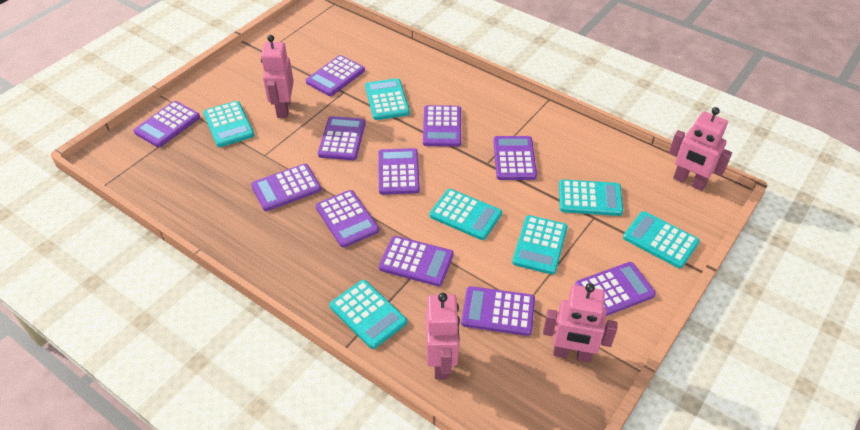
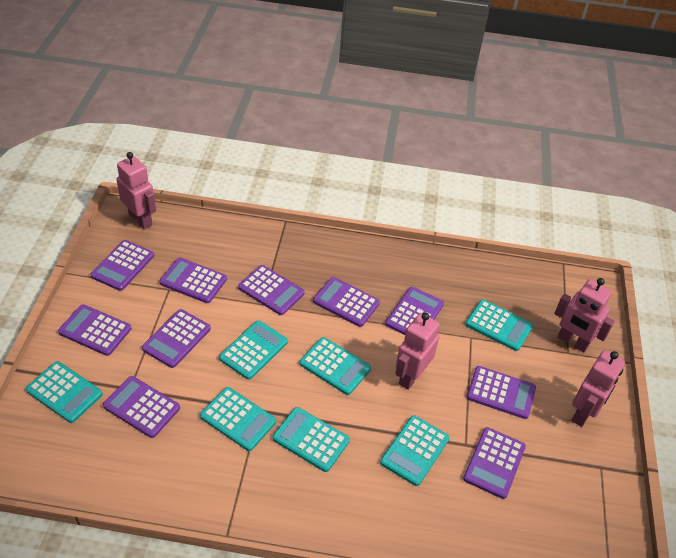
purple calculator: [134,101,200,147] [251,164,321,211] [306,55,365,96] [316,190,379,248] [318,116,366,160] [378,148,420,195] [379,236,454,286] [423,105,461,147] [461,286,535,336] [493,136,537,180] [575,262,656,316] = 11 -> [58,304,131,356] [90,240,154,291] [103,376,180,438] [142,309,211,368] [159,258,227,303] [238,265,305,315] [313,277,380,327] [385,287,444,335] [463,427,526,499] [467,366,536,419] = 10

